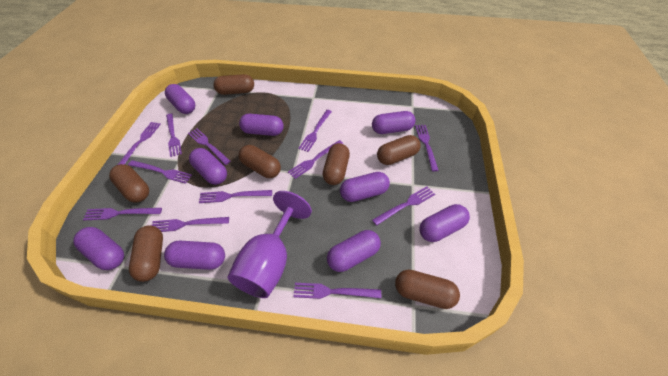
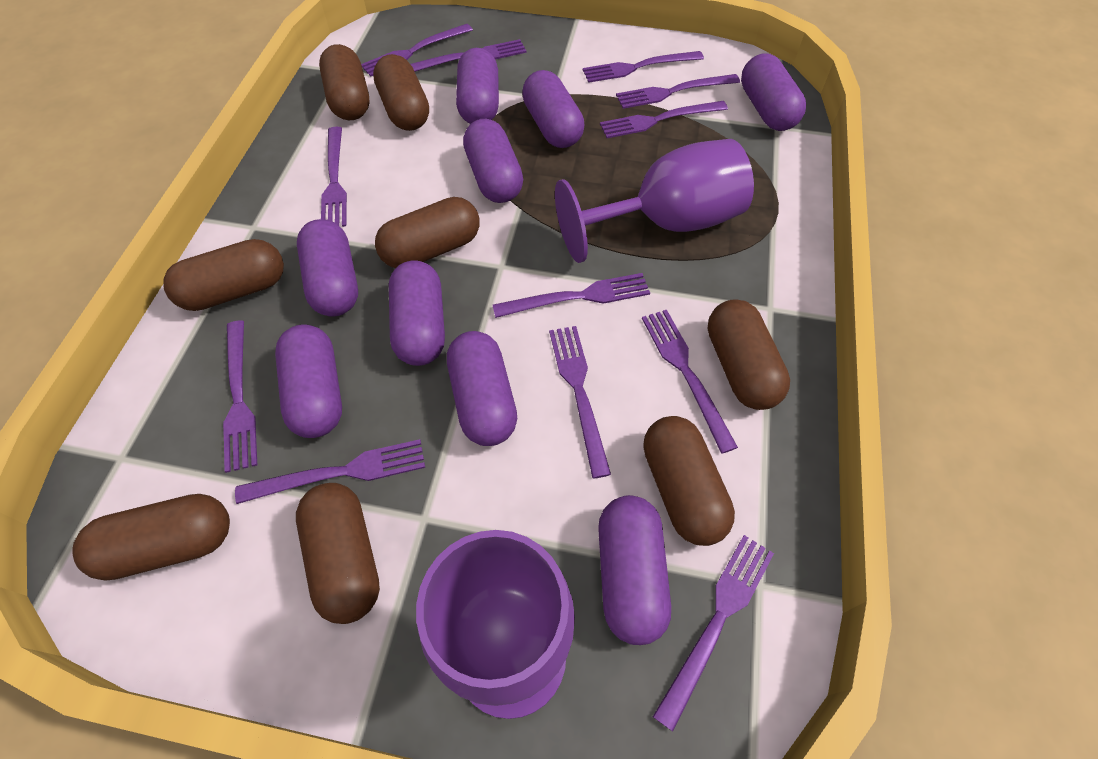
brown capsule: [109,164,149,203] [129,225,163,282] [213,74,254,95] [239,145,281,178] [323,143,350,185] [377,135,421,165] [395,270,460,309] = 7 -> [73,494,230,581] [163,239,284,311] [296,483,380,624] [319,44,369,120] [373,54,429,131] [375,197,479,268] [643,416,735,546] [708,299,790,410] = 8
purple goblet: [228,191,312,298] = 1 -> [416,530,575,719] [555,139,754,263] = 2

